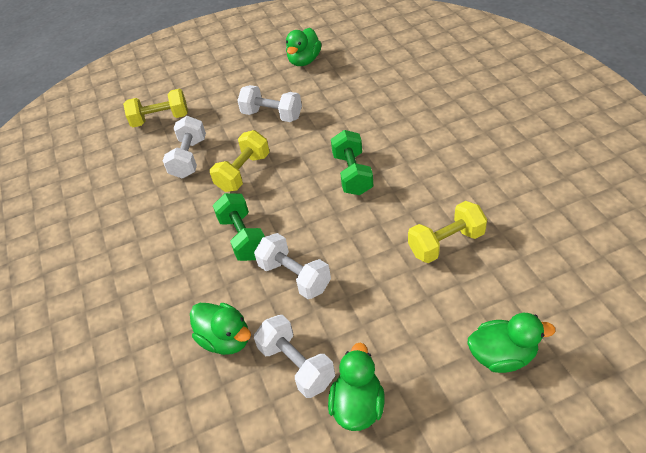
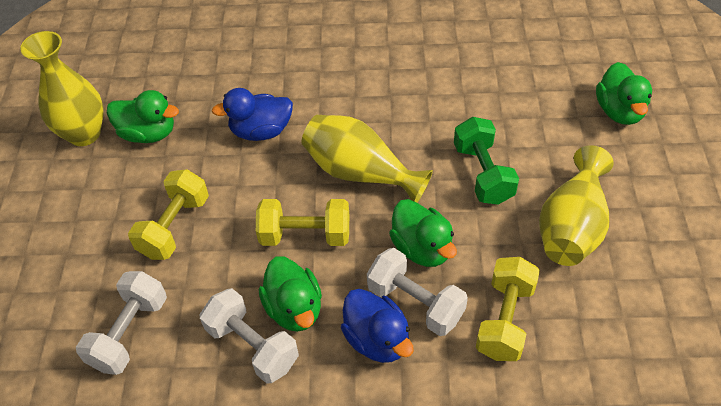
blue duck: none = 0 -> [212,88,293,141] [341,289,414,363] = 2
green dumbbell: [213,193,265,261] [331,130,373,195] = 2 -> [454,117,519,205] = 1
white dumbbell: [163,116,206,178] [237,85,302,122] [254,233,331,299] [254,315,335,398] = 4 -> [76,271,167,375] [200,288,299,384] [367,248,468,336] = 3
yellow vase: none = 0 -> [20,31,104,146] [301,115,433,202] [539,145,614,266] = 3

